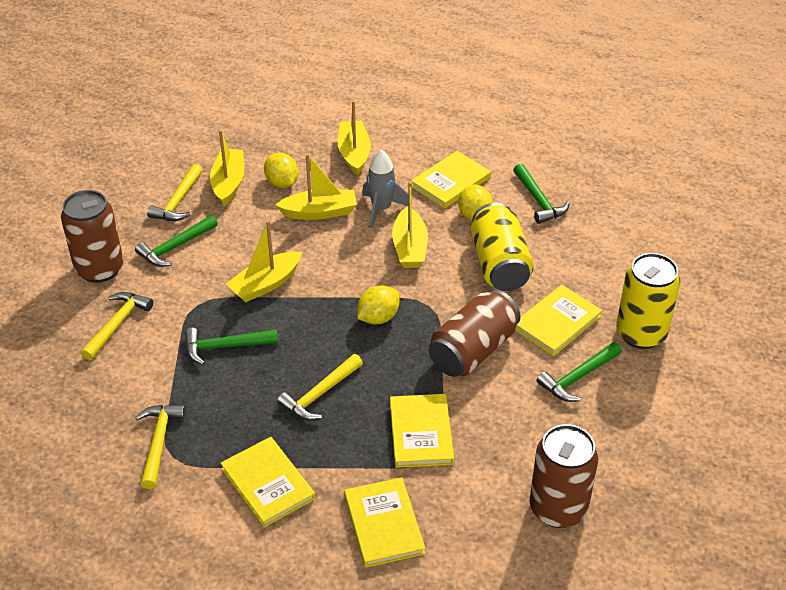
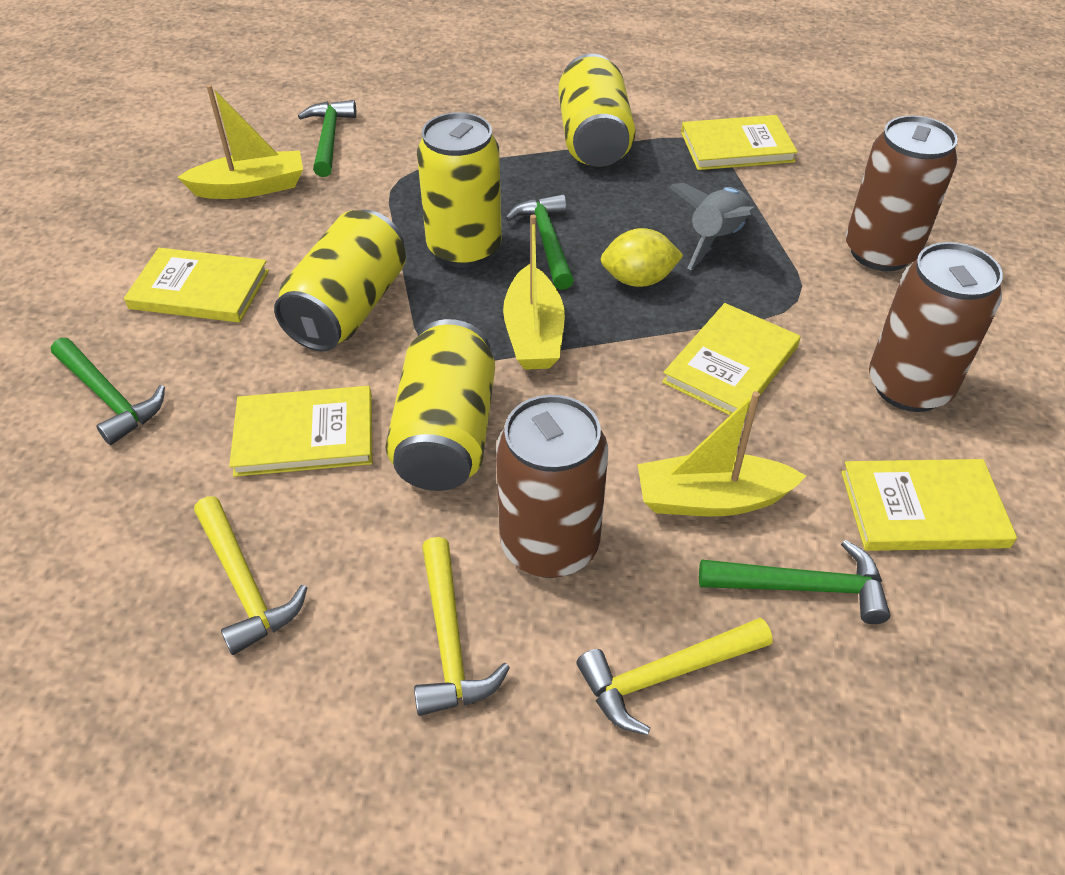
yellow boat: [210,130,244,206] [226,220,302,302] [275,154,357,220] [338,100,371,176] [392,182,428,268] = 5 -> [177,85,303,199] [503,215,565,370] [637,391,806,516] = 3
yellow can: [471,203,533,291] [616,253,680,349] = 2 -> [274,210,406,351] [385,319,495,491] [417,112,502,268] [558,53,635,167] = 4
yellow hammer: [81,292,153,360] [135,405,186,489] [147,164,203,221] [277,354,363,421] = 4 -> [194,496,307,655] [414,537,510,716] [576,618,773,735] = 3
yellow lemon: [264,153,299,188] [357,285,400,325] [458,185,493,221] = 3 -> [601,228,684,287] = 1

